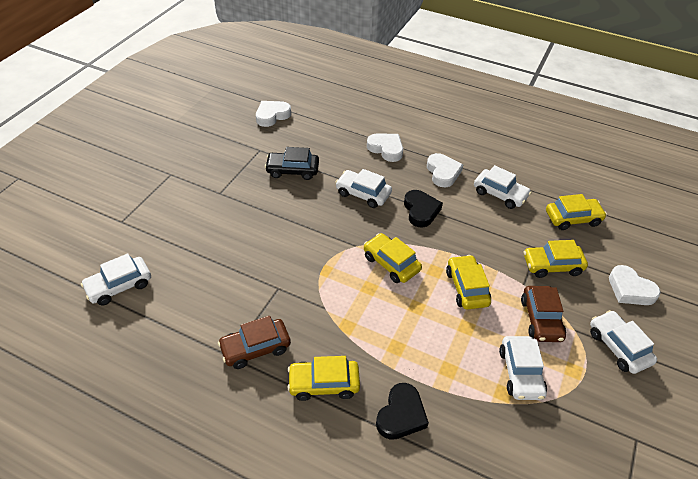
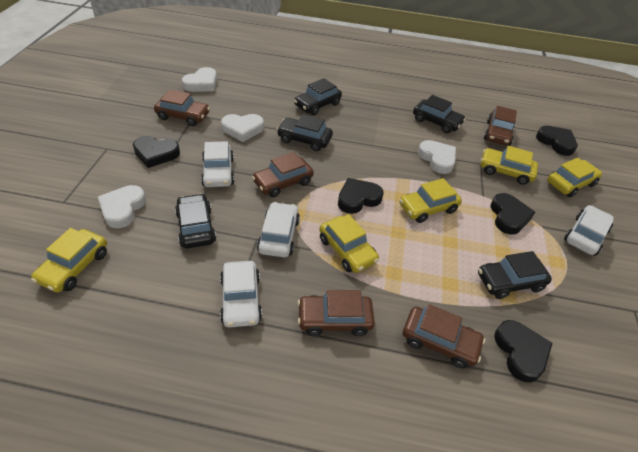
black car: [265,147,319,180] = 1 -> [175,193,216,249] [277,114,333,151] [294,78,342,116] [413,95,466,133] [478,251,552,299] = 5
black heart: [376,383,429,440] [404,190,443,227] = 2 -> [133,136,180,168] [338,178,383,214] [491,193,535,235] [494,320,552,382] [536,126,578,156] = 5
brown car: [218,316,291,369] [521,286,566,342] = 2 -> [154,89,210,126] [252,152,314,197] [298,290,375,336] [403,304,485,368] [484,106,517,146] = 5
white car: [81,253,151,306] [335,169,392,208] [474,165,531,209] [499,336,547,400] [590,310,657,374] = 5 -> [201,141,234,187] [220,261,262,328] [257,202,300,257] [564,205,614,256] = 4

